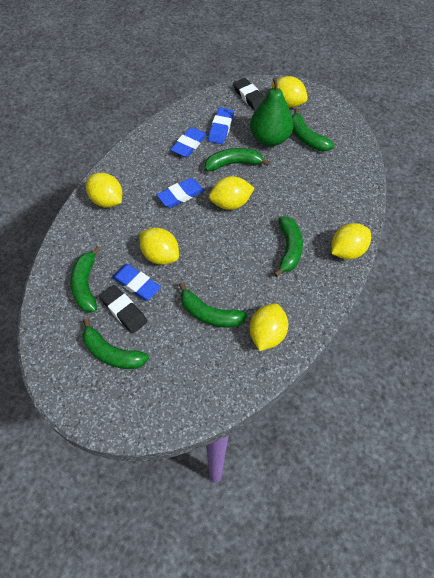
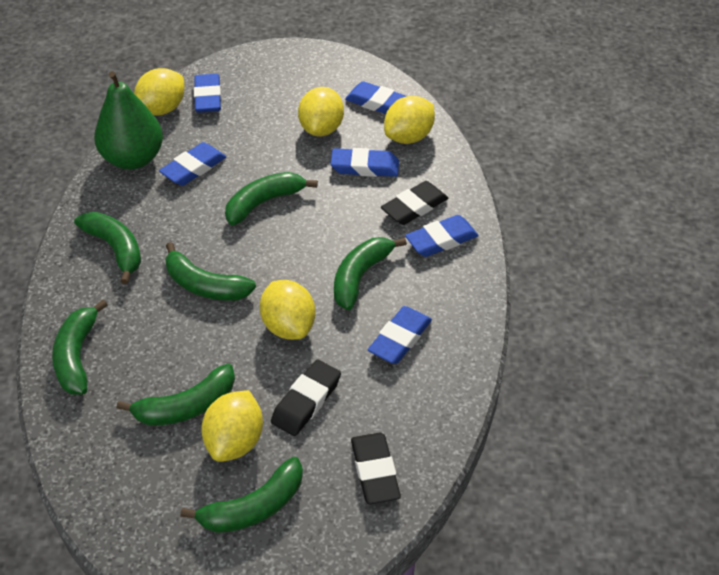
black eraser: [99,285,147,334] [233,78,265,111] = 2 -> [271,360,341,436] [351,433,401,504] [381,181,448,225] = 3
blue eraser: [112,264,161,301] [157,178,204,208] [171,127,207,157] [208,107,234,144] = 4 -> [159,142,226,186] [194,74,221,113] [331,148,399,177] [345,81,406,114] [368,306,432,364] [405,215,479,257] = 6
green banana: [70,246,101,312] [82,318,149,369] [179,282,247,328] [205,148,270,171] [274,216,303,277] [292,108,335,151] = 6 -> [52,300,108,395] [74,212,141,284] [117,364,235,425] [165,242,256,301] [180,457,303,533] [225,172,318,225] [334,237,407,310] = 7
yellow lemon: [86,173,122,208] [140,228,179,265] [209,176,254,210] [249,303,288,351] [271,76,308,108] [331,223,371,259] = 6 -> [134,68,184,116] [201,390,263,462] [260,280,316,340] [298,87,344,136] [384,96,435,144] = 5

